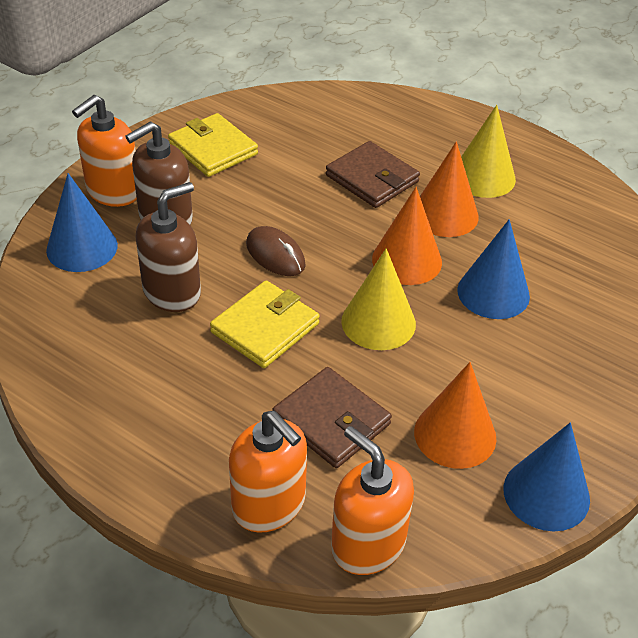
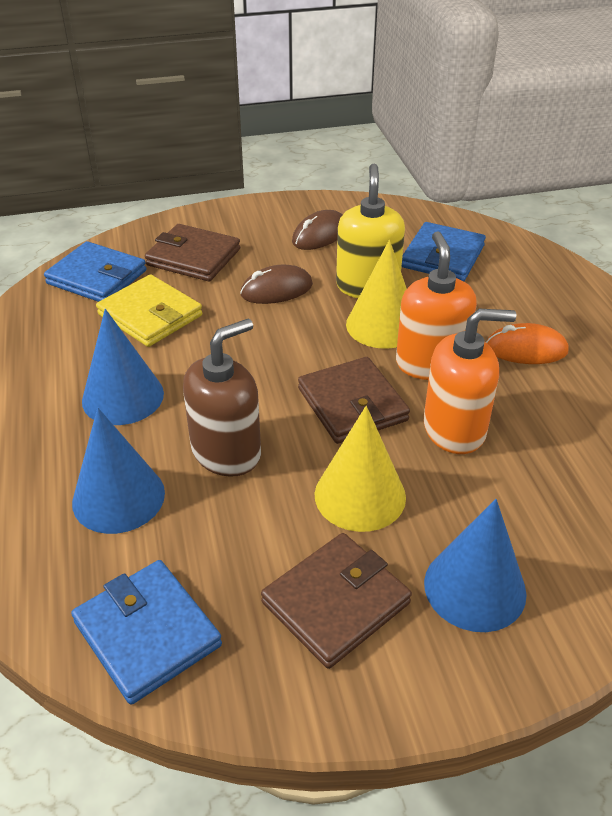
blue wallet: none = 0 -> [44,241,146,302] [71,560,222,705] [402,222,486,282] = 3
brown mouse: [246,226,306,276] = 1 -> [240,265,313,304] [292,210,342,250] = 2
brown soap dispenser: [125,121,193,225] [136,182,201,312] = 2 -> [183,319,261,477] = 1
brown wallet: [273,367,392,468] [326,141,420,208] = 2 -> [145,224,240,281] [261,533,412,669] [298,357,410,444] = 3
orange cone: [372,187,442,285] [414,362,496,469] [420,142,479,237] = 3 -> none = 0
orange mouse: none = 0 -> [486,323,569,364] = 1
orange soap dispenser: [72,95,137,207] [229,411,307,533] [331,426,414,575] = 3 -> [396,231,477,380] [424,309,516,454] = 2
yellow soap dispenser: none = 0 -> [336,164,405,298] = 1
yellow wallet: [168,113,258,177] [210,280,320,368] = 2 -> [96,274,202,347] = 1

